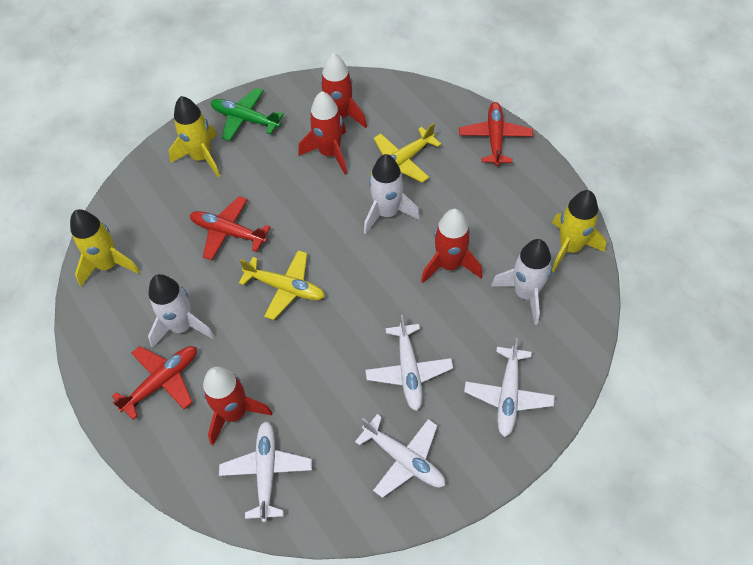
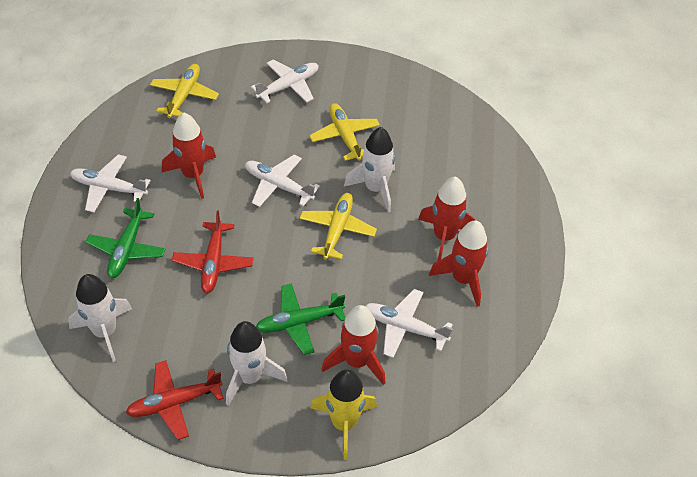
green plane: [210,88,284,141] = 1 -> [86,198,165,278] [256,283,346,355] = 2
red plane: [112,346,197,420] [190,196,270,260] [459,102,533,166] = 3 -> [126,360,224,440] [172,210,253,293] = 2
yellow plane: [239,250,325,320] [371,123,441,183] = 2 -> [150,64,219,118] [299,193,377,260] [309,103,380,161] = 3
yellow rocket: [70,209,140,286] [169,96,220,177] [552,190,606,272] = 3 -> [310,369,377,460] = 1

